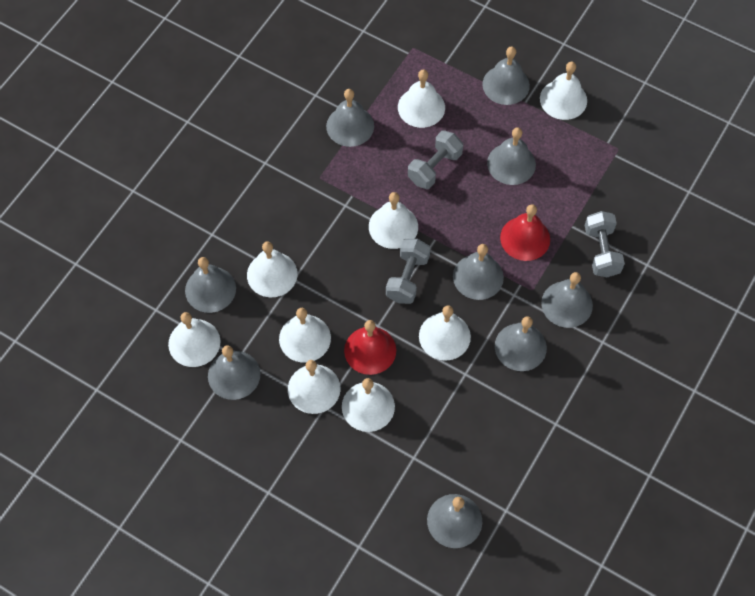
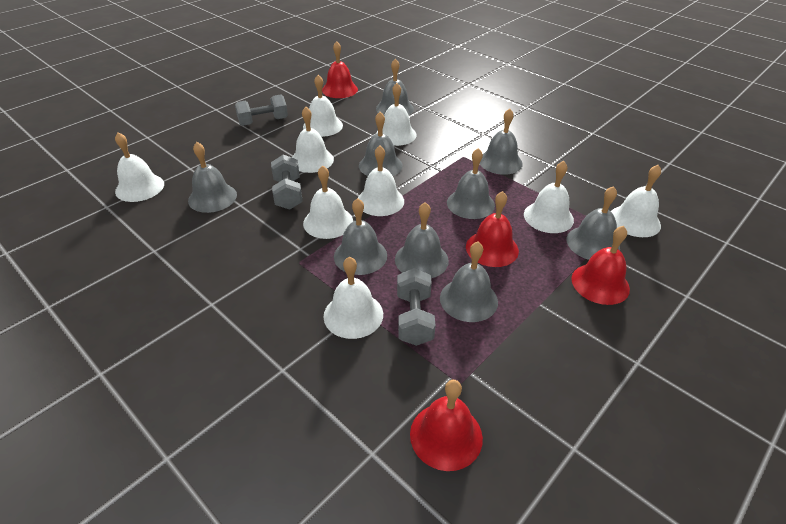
red bell: [344,320,396,375] [500,204,550,261] = 2 -> [322,41,358,98] [410,380,483,471] [466,191,519,267] [571,226,630,305] = 4

